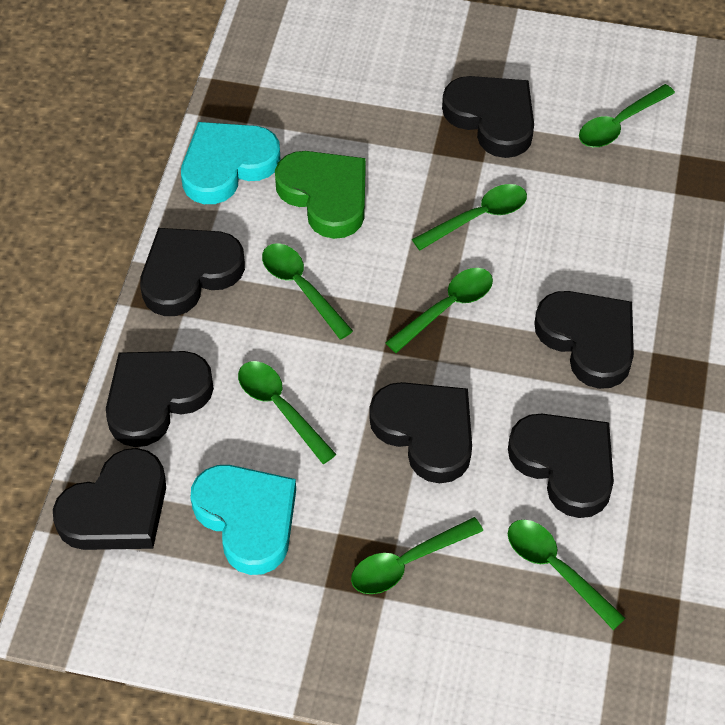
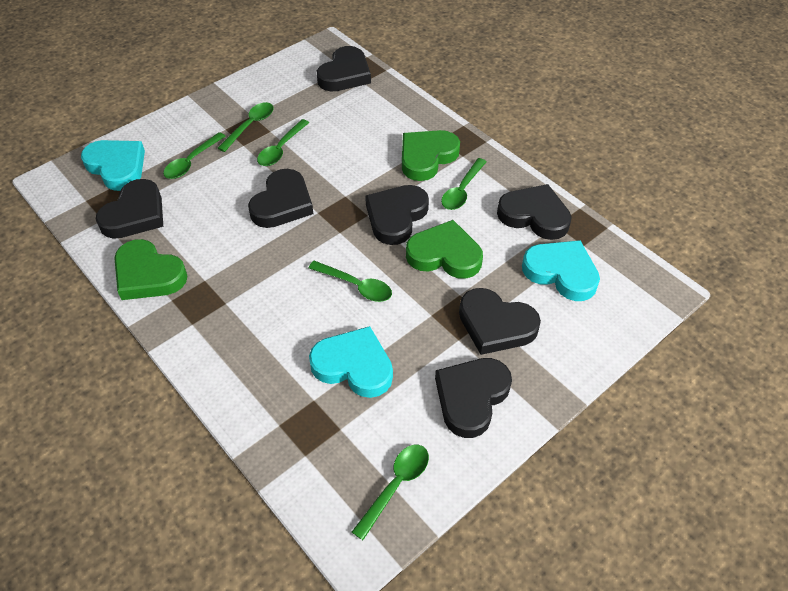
green heart: [275,151,366,239] = 1 -> [114,239,187,300] [402,130,460,181] [406,220,483,279] = 3
green spoon: [238,361,337,464] [262,243,353,339] [351,517,483,594] [385,268,493,353] [412,184,527,250] [508,520,626,630] [579,84,675,147] = 7 -> [163,132,226,179] [218,102,273,152] [257,119,309,166] [309,261,392,302] [352,445,429,540] [441,158,487,210] = 6
turquoise heart: [181,122,280,204] [191,465,296,575] = 2 -> [81,140,145,191] [309,326,393,398] [522,240,600,301] = 3

